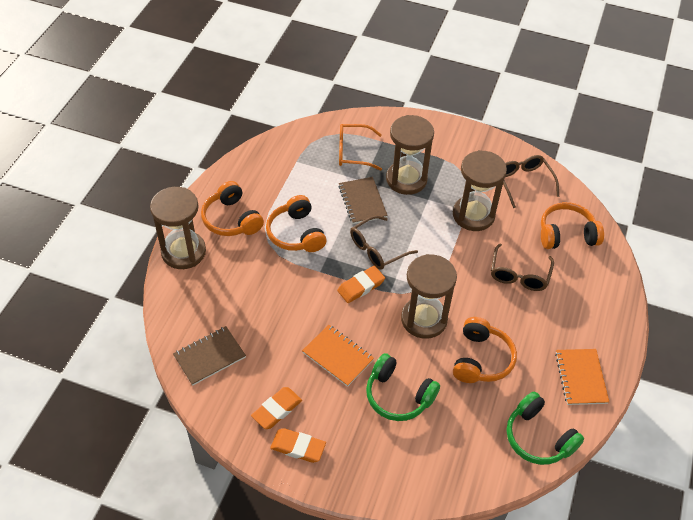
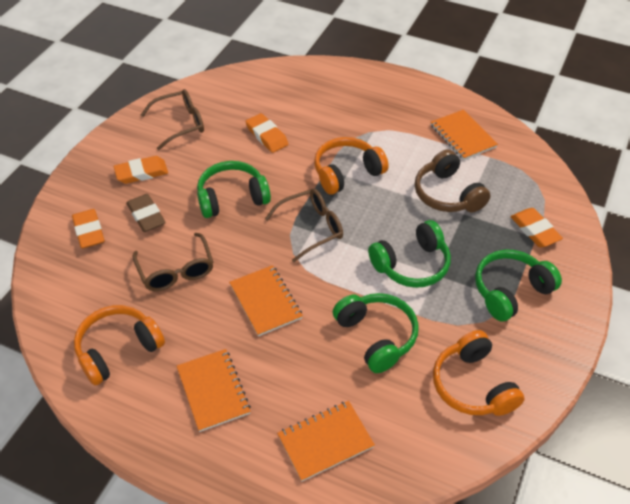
brown eraser: none = 0 -> [126,194,166,232] = 1
brown headphones: none = 0 -> [415,150,491,212] = 1
brown hourglass: [150,187,206,269] [386,115,434,195] [401,254,457,339] [453,150,507,231] = 4 -> none = 0
brown notebook: [173,326,246,386] [338,177,388,224] = 2 -> none = 0
green headphones: [366,353,440,421] [506,392,584,465] = 2 -> [197,161,271,218] [333,293,419,373] [368,220,451,288] [475,249,562,322] = 4
orange eraser: [251,387,302,429] [270,428,326,463] [337,266,385,303] = 3 -> [72,209,105,248] [114,156,168,184] [245,113,288,153] [511,208,563,247] = 4
orange glasses: [339,124,382,171] = 1 -> none = 0
orange headphones: [201,181,264,236] [266,195,327,252] [453,317,517,383] [541,202,604,249] = 4 -> [74,305,165,385] [314,137,389,195] [433,330,524,416] = 3
orange notebook: [302,325,374,387] [555,349,609,405] = 2 -> [177,349,251,432] [229,265,303,337] [277,401,375,481] [431,110,498,160] = 4

